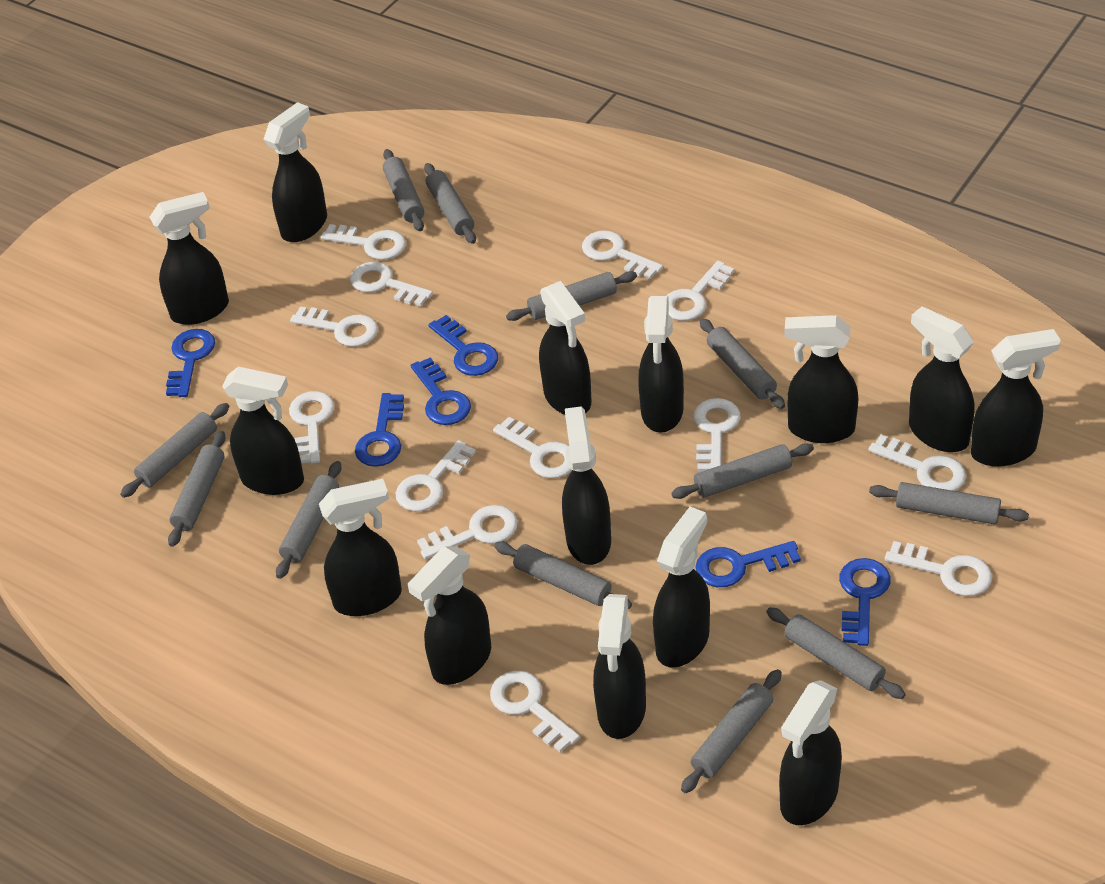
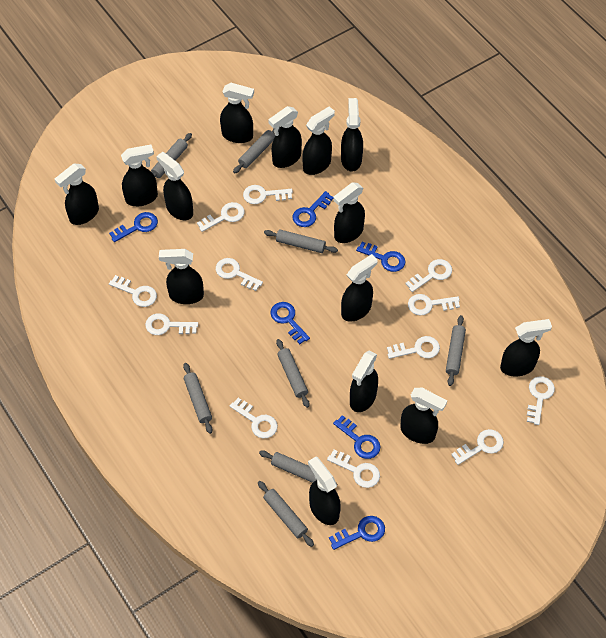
grey rolling pin: [120,403,229,498] [168,431,225,547] [276,461,341,579] [383,149,424,231] [424,163,476,244] [494,542,632,609] [506,271,637,321] [671,443,814,499] [681,669,782,793] [700,318,785,409] [766,608,906,699] [869,482,1029,524] = 12 -> [151,133,192,178] [183,363,213,434] [233,127,280,173] [258,481,314,547] [259,451,337,484] [264,230,338,253] [276,339,310,408] [446,315,466,386] = 8
white key: [289,391,334,464] [290,306,378,347] [321,224,406,260] [350,262,433,306] [396,440,476,511] [417,505,517,559] [490,671,580,752] [493,417,572,478] [582,230,663,279] [667,261,734,321] [694,398,740,472] [868,434,966,491] [885,541,992,596] = 13 -> [109,275,157,307] [145,313,198,335] [197,202,245,232] [216,258,263,291] [230,398,278,438] [243,185,293,204] [327,450,380,488] [387,336,440,359] [405,259,452,292] [408,294,460,316] [451,429,504,465] [527,376,555,425] = 12

